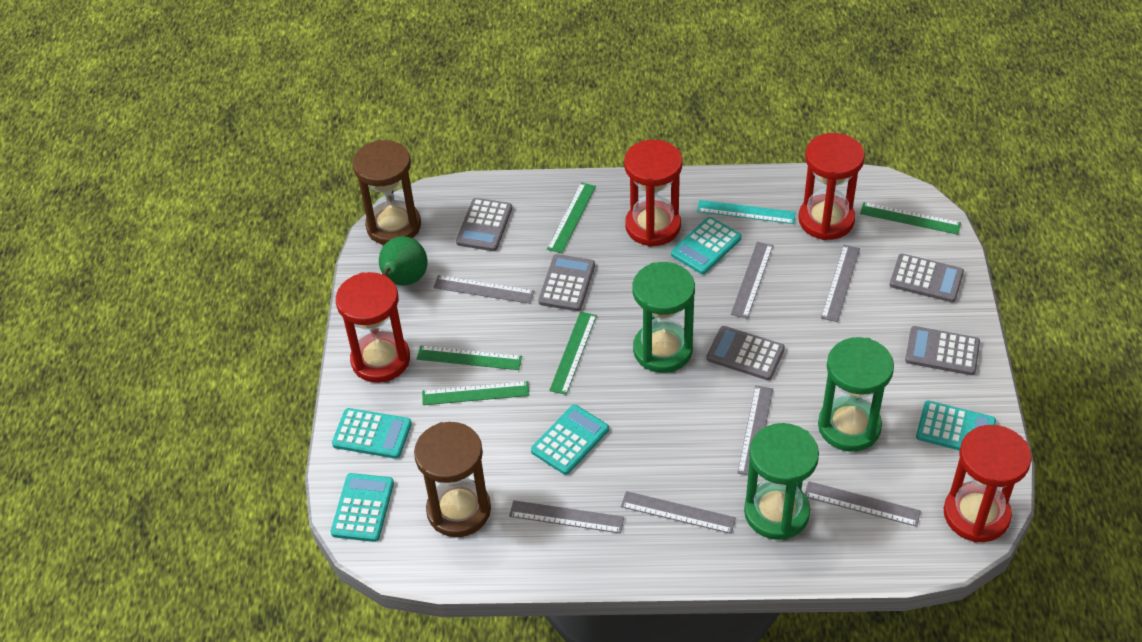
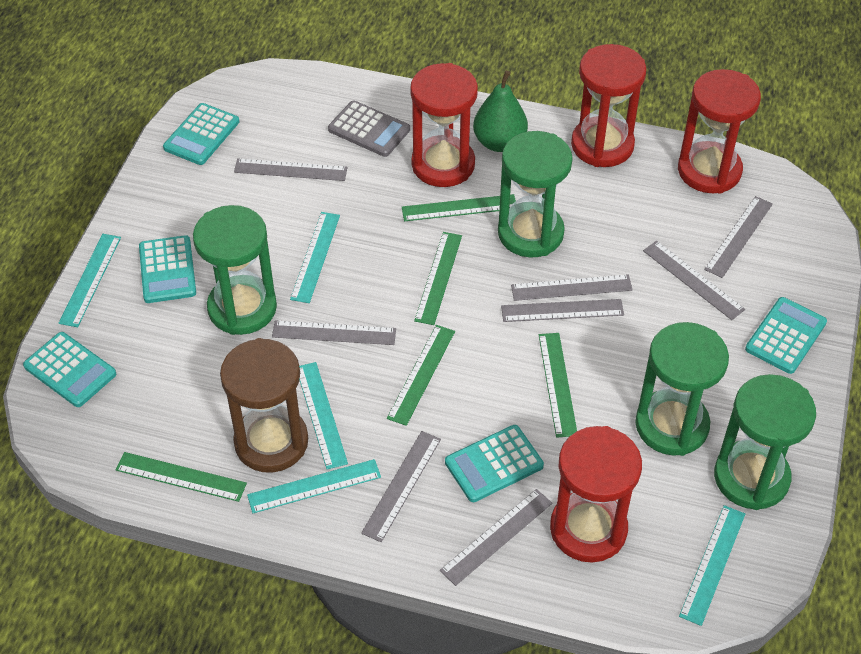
brown hourglass: [353,140,421,245] [414,422,491,537] = 2 -> [220,338,308,473] = 1
green hourglass: [632,262,695,373] [744,423,819,540] [818,337,894,452] = 3 -> [193,205,277,335] [498,131,573,258] [635,322,729,456] [714,374,816,510] = 4
grey calculator: [456,198,512,251] [538,254,595,311] [706,326,785,380] [890,254,964,302] [905,326,980,375] = 5 -> [328,101,410,157] = 1
grey ruler: [433,275,534,304] [509,500,624,533] [621,491,736,534] [731,242,773,319] [737,386,773,475] [805,481,921,527] [821,245,860,322] = 7 -> [234,158,347,181] [272,320,396,345] [361,431,441,542] [440,489,552,586] [501,299,624,322] [511,274,633,301] [643,241,745,320] [704,196,773,278] = 8
turquoise ruler: [697,200,796,224] = 1 -> [59,234,121,327] [247,459,381,513] [290,212,340,303] [299,362,348,469] [679,505,745,626] = 5

